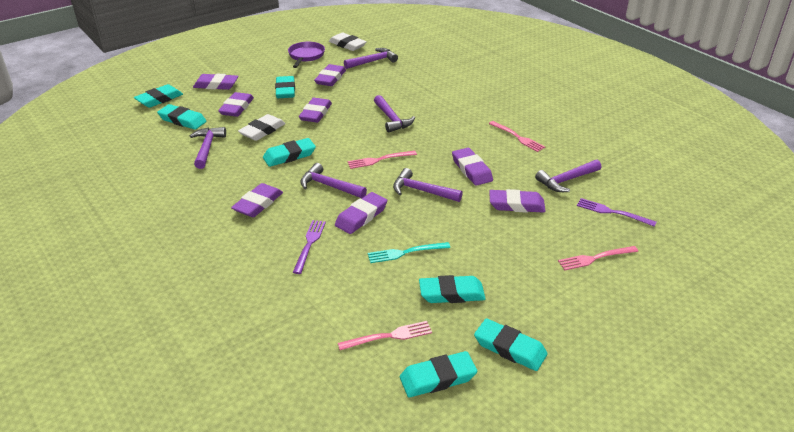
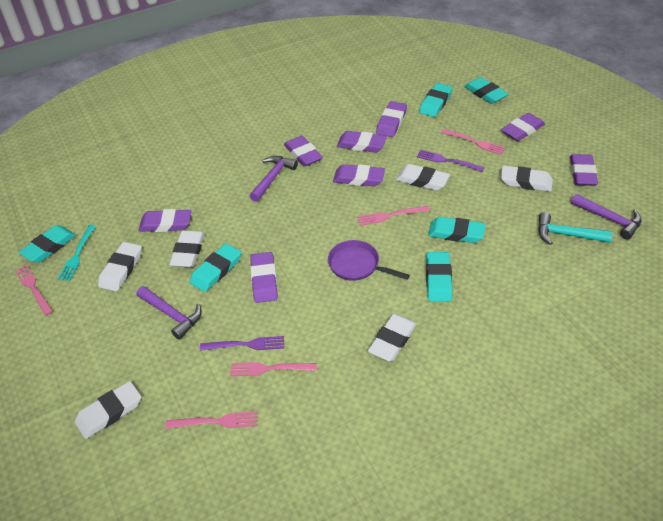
pink fork: [338,321,432,350] [347,151,417,169] [489,121,545,152] [558,246,638,270] = 4 -> [14,264,53,315] [166,411,258,429] [230,362,317,376] [357,206,430,226] [441,129,506,155] = 5
purple hammer: [190,127,226,169] [300,163,367,198] [344,48,398,69] [374,95,415,133] [393,168,463,202] [535,160,601,192] = 6 -> [137,286,202,340] [250,156,298,202] [571,194,642,240] = 3
turquoise eraser: [134,84,183,108] [157,104,207,130] [263,138,316,167] [275,76,295,98] [400,351,477,397] [419,275,486,303] [474,319,548,371] = 7 -> [19,225,76,263] [190,243,241,292] [419,83,453,117] [426,252,453,302] [428,217,486,243] [464,77,508,104] = 6
turquoise hammer: none = 0 -> [538,212,613,245] = 1
white eraser: [238,114,286,141] [329,32,367,51] = 2 -> [75,381,141,439] [98,242,142,291] [169,230,205,267] [368,314,417,361] [396,164,450,191] [500,166,553,192] = 6

